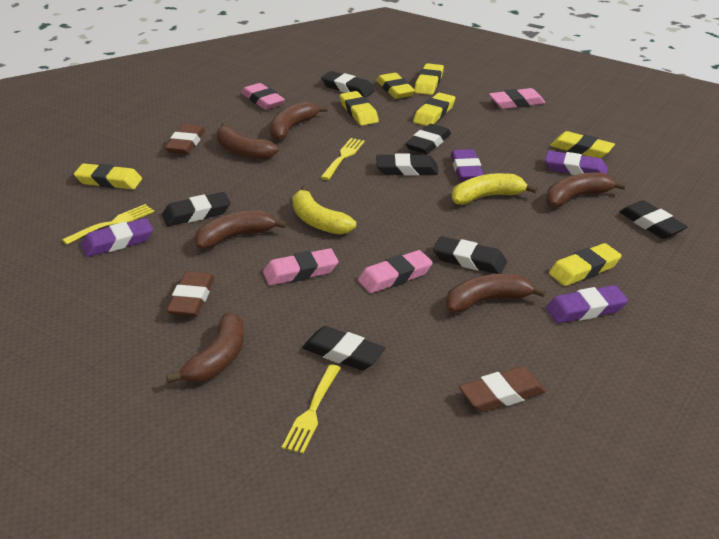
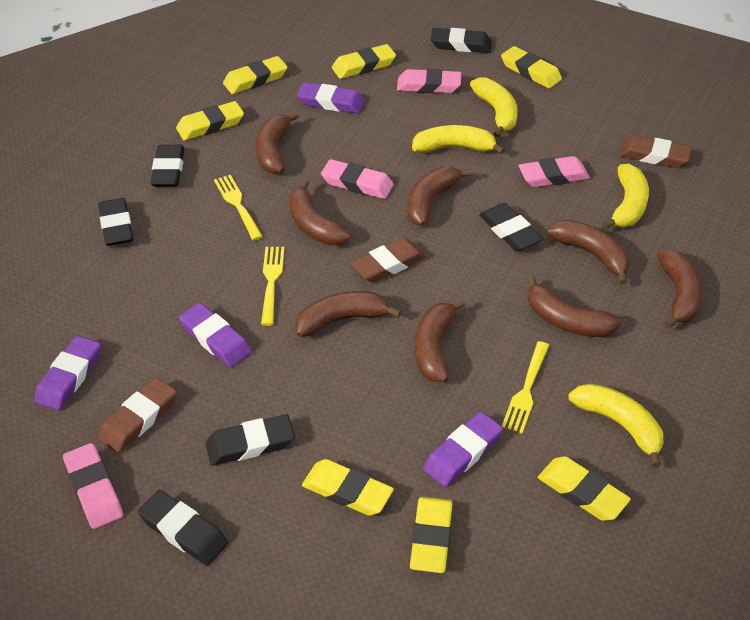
black eraser: [162,192,231,226] [302,326,385,370] [321,71,375,98] [376,153,439,175] [405,124,451,154] [433,236,507,274] [620,200,688,239] = 7 -> [98,198,133,246] [138,490,228,566] [150,145,185,187] [206,415,295,465] [430,28,492,53] [479,203,543,251] = 6
brown banana: [166,312,244,383] [194,210,287,249] [216,123,279,160] [270,102,328,141] [446,274,546,313] [546,172,626,207] = 6 -> [256,112,299,174] [289,179,351,245] [295,291,401,337] [407,167,472,226] [415,299,466,382] [527,275,621,337] [547,220,630,284] [657,249,703,328] = 8
yellow banana: [293,185,356,235] [452,173,537,205] = 2 -> [412,125,505,154] [470,78,518,137] [568,384,663,468] [602,164,649,229] = 4

